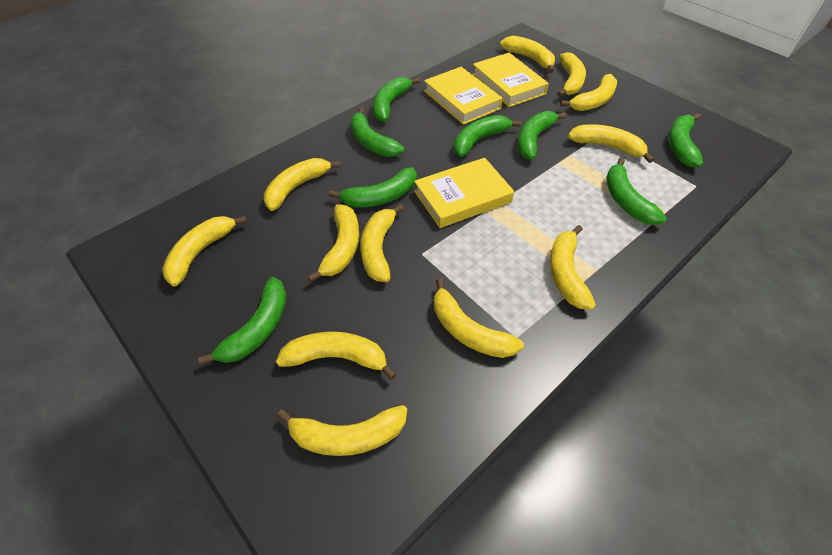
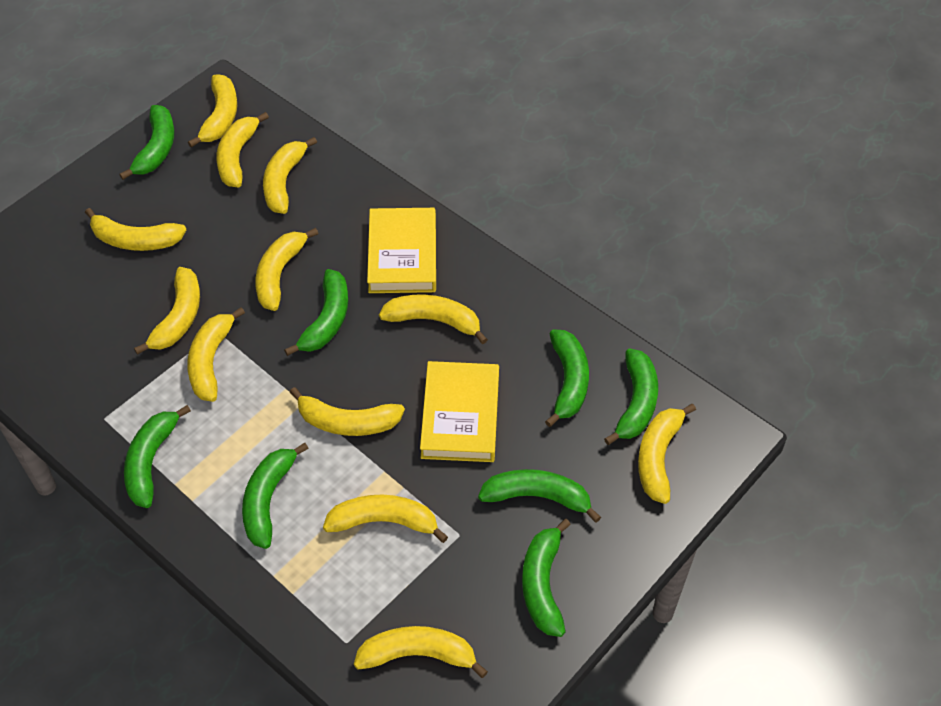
yellow book: [414,158,514,228] [424,67,503,125] [472,53,549,107] = 3 -> [367,208,436,293] [420,361,499,462] = 2

